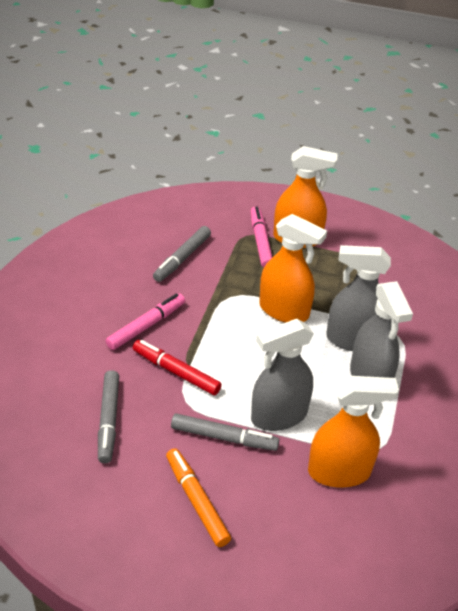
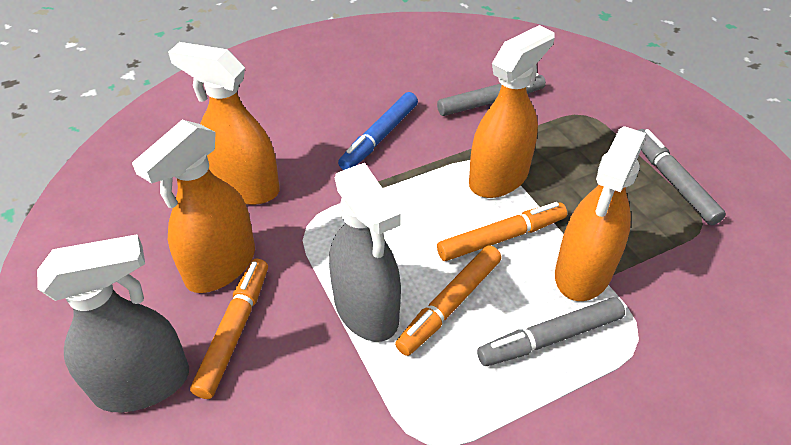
blue marker: none = 0 -> [338,92,418,170] = 1
grey spray bottle: [251,319,314,431] [326,245,391,351] [350,281,413,378] = 3 -> [37,234,189,412] [329,163,401,342] = 2
orange marker: [166,448,231,547] = 1 -> [190,259,268,399] [395,245,501,356] [437,202,567,261] = 3
orange spray bottle: [259,214,327,323] [273,146,338,248] [308,376,399,488] = 3 -> [132,120,255,293] [168,42,280,205] [469,25,555,198] [555,126,646,301] = 4
pink marker: [106,293,185,350] [251,206,272,268] = 2 -> none = 0
red marker: [133,340,222,395] = 1 -> none = 0

